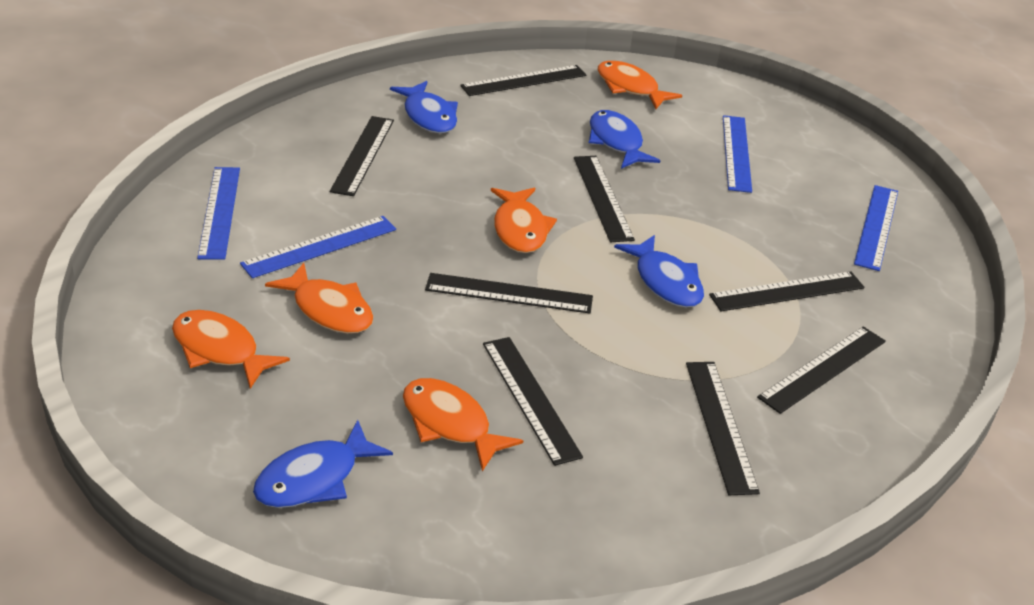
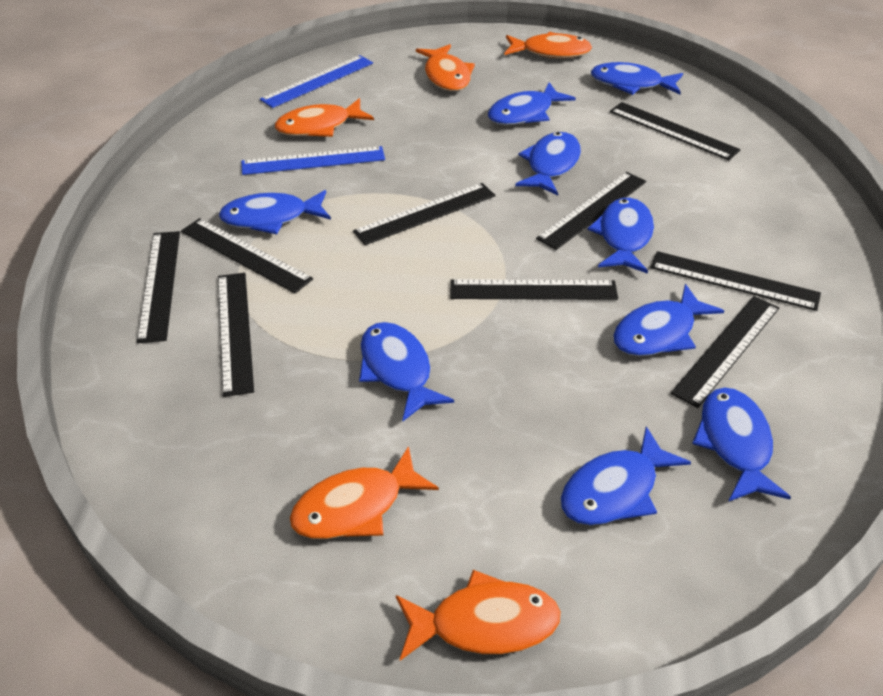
black ruler: [330,116,394,196] [425,273,593,314] [460,65,586,96] [483,337,583,466] [574,156,635,242] [686,362,760,495] [709,272,864,312] [757,326,886,414] = 8 -> [137,231,180,343] [181,218,313,293] [218,273,254,397] [353,183,496,245] [450,279,618,300] [536,172,646,250] [610,102,741,160] [650,251,821,311] [671,296,779,408] = 9
blue fish: [253,420,393,508] [390,81,458,133] [589,110,660,169] [614,235,704,308] = 4 -> [219,190,331,234] [359,322,454,421] [488,82,576,125] [515,132,581,196] [561,426,691,525] [587,198,654,274] [591,62,683,95] [613,284,724,356] [692,388,791,502] = 9
blue ruler: [197,167,240,260] [240,216,396,278] [723,115,752,193] [854,185,898,271] = 4 -> [241,146,385,175] [260,55,373,108] = 2

